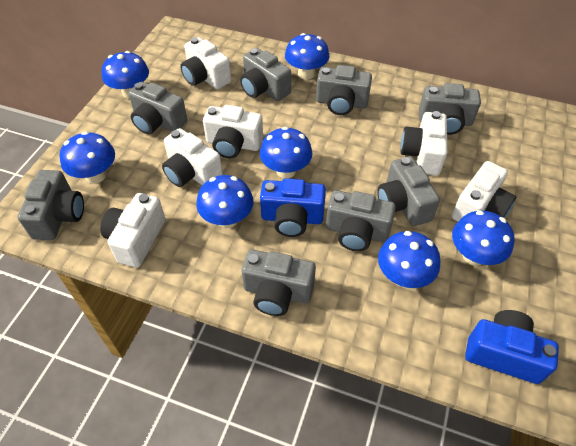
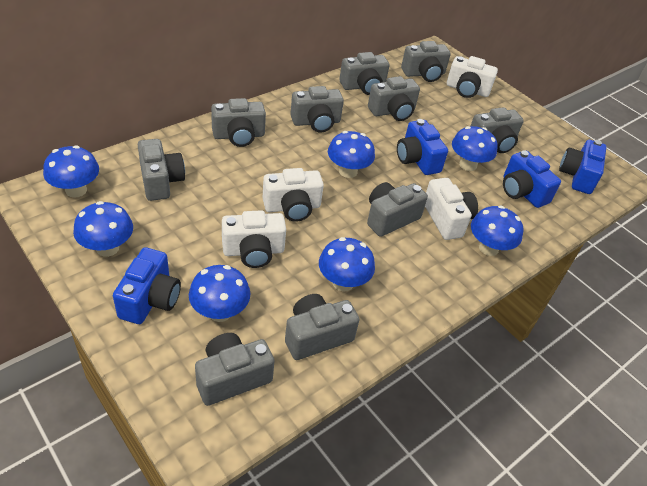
blue camera: [260,178,326,237] [465,310,559,384] = 2 -> [113,247,181,324] [397,119,448,175] [503,150,561,208] [559,140,606,194] = 4
grey camera: [17,170,84,240] [128,82,187,134] [240,48,291,101] [242,250,316,316] [316,65,372,115] [326,190,396,251] [377,156,440,226] [419,83,481,135] = 8 -> [138,139,185,201] [195,333,275,406] [211,98,266,147] [285,294,359,360] [290,86,344,133] [339,52,390,95] [367,182,428,237] [368,76,420,121] [401,41,451,82] [471,107,524,153] = 10
white camera: [100,193,165,268] [162,128,223,187] [180,37,231,89] [203,105,263,158] [400,111,448,176] [452,161,516,222] = 6 -> [222,210,286,268] [263,168,324,222] [425,178,478,240] [447,56,498,98] = 4

